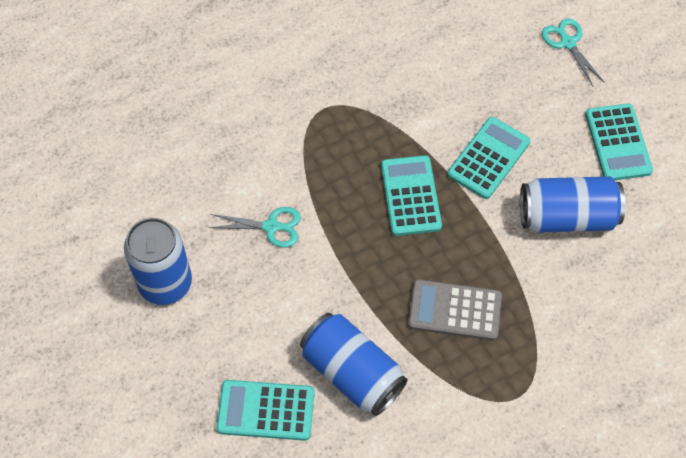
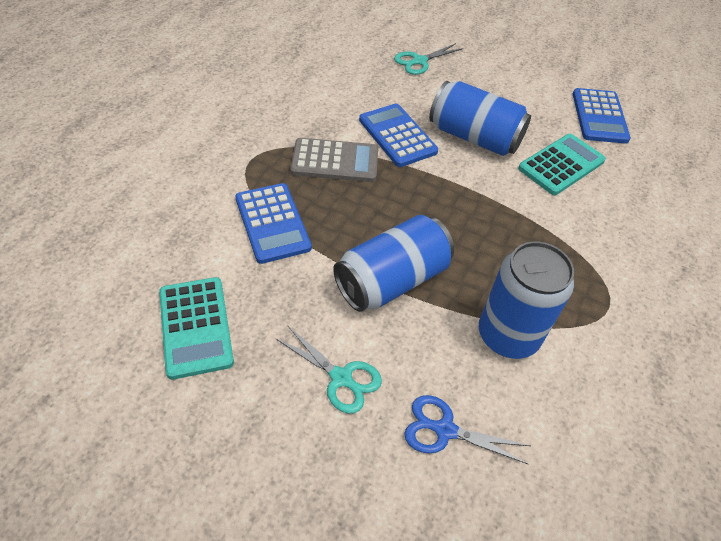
blue calculator: none = 0 -> [235,183,312,264] [359,104,438,167] [573,88,631,144] = 3
blue scissors: none = 0 -> [404,395,530,465] = 1
turquoise calculator: [216,380,314,441] [381,155,442,236] [447,117,530,199] [585,104,653,180] = 4 -> [159,277,234,380] [518,134,606,195] = 2

